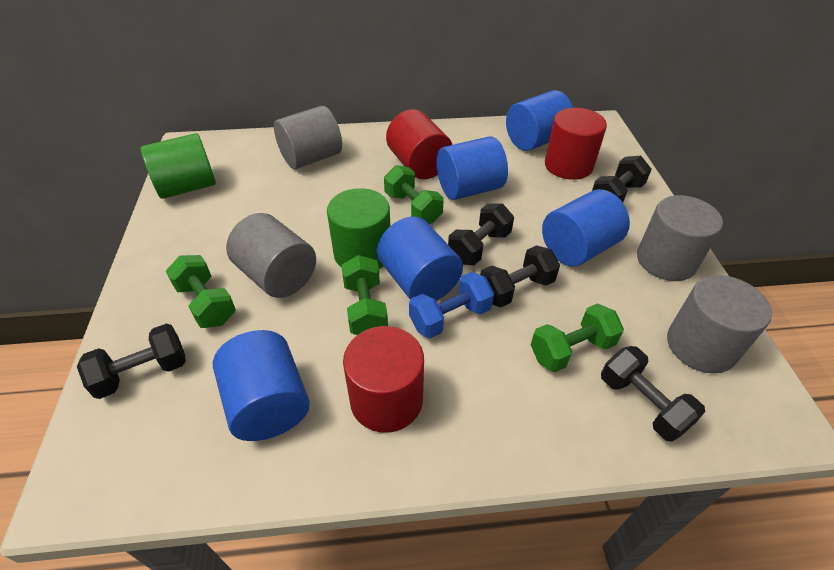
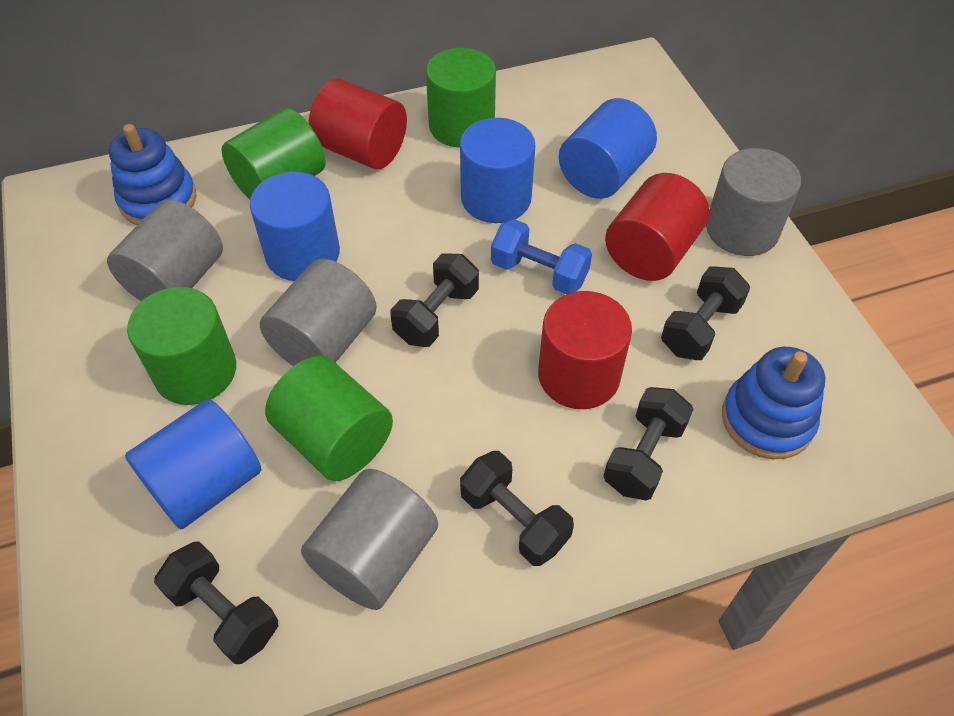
blue cylinder: [213,330,310,441] [377,216,463,301] [436,136,508,200] [506,90,573,151] [542,189,630,267] = 5 -> [125,399,262,529] [250,172,340,281] [460,118,535,223] [559,98,657,199] = 4
blue stacking toy: none = 0 -> [109,124,196,225] [722,347,825,459] = 2
green cylinder: [140,133,216,199] [327,188,390,269] = 2 -> [127,287,236,405] [221,108,326,200] [265,356,393,481] [426,48,496,147] = 4
green dumbbell: [166,255,236,328] [341,255,388,335] [384,165,444,224] [531,303,624,372] = 4 -> none = 0

